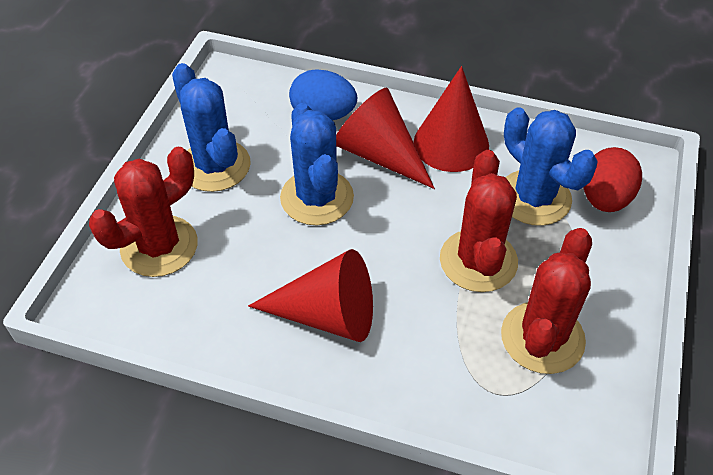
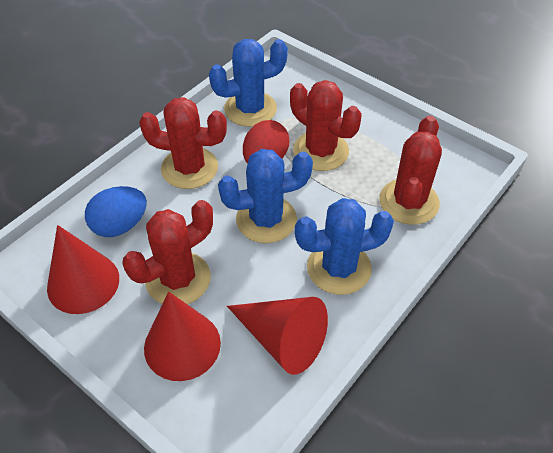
red cactus: [89,147,198,277] [440,150,518,292] [501,228,592,374] = 3 -> [122,200,213,304] [139,97,227,189] [290,80,362,171] [379,116,442,225] = 4

